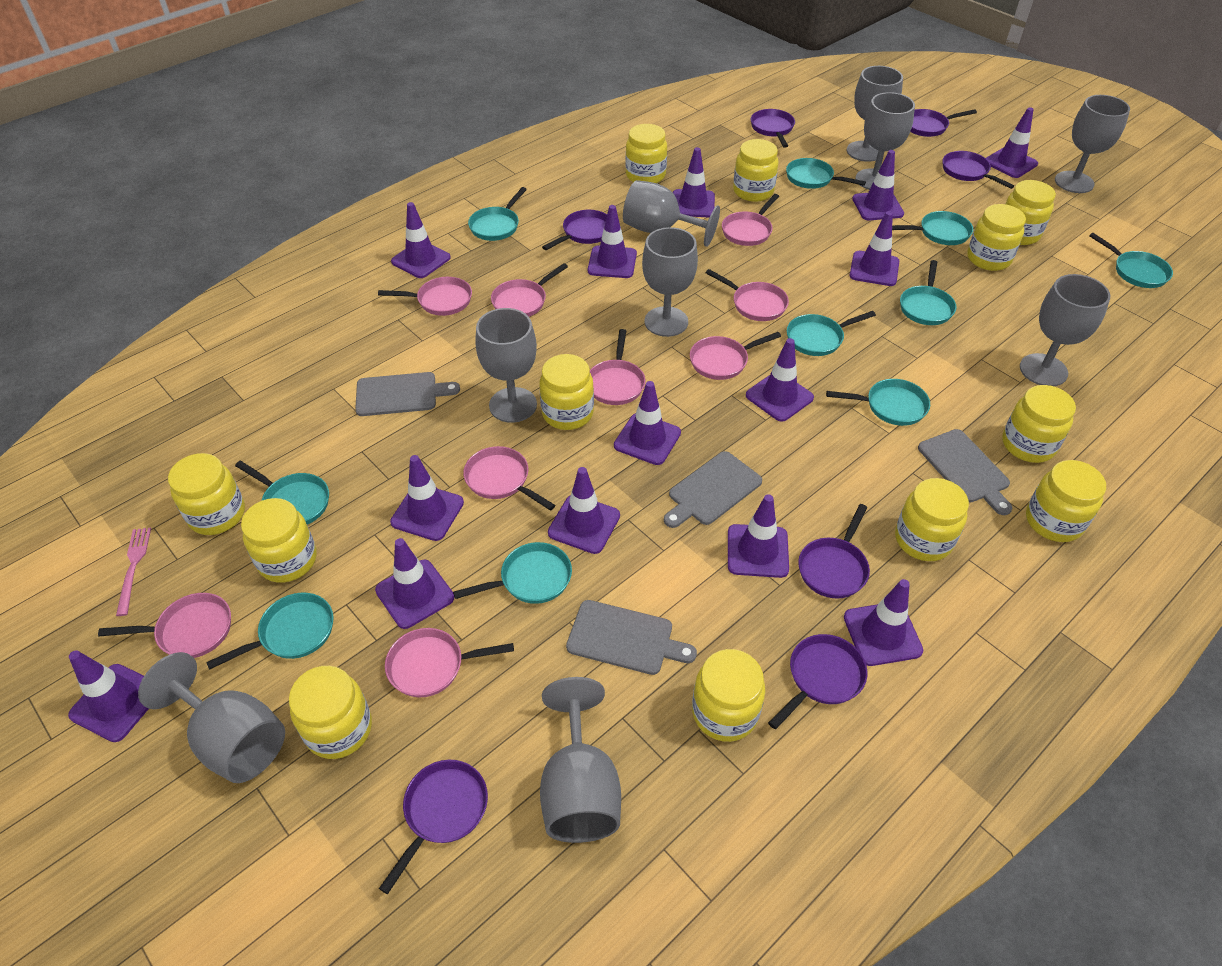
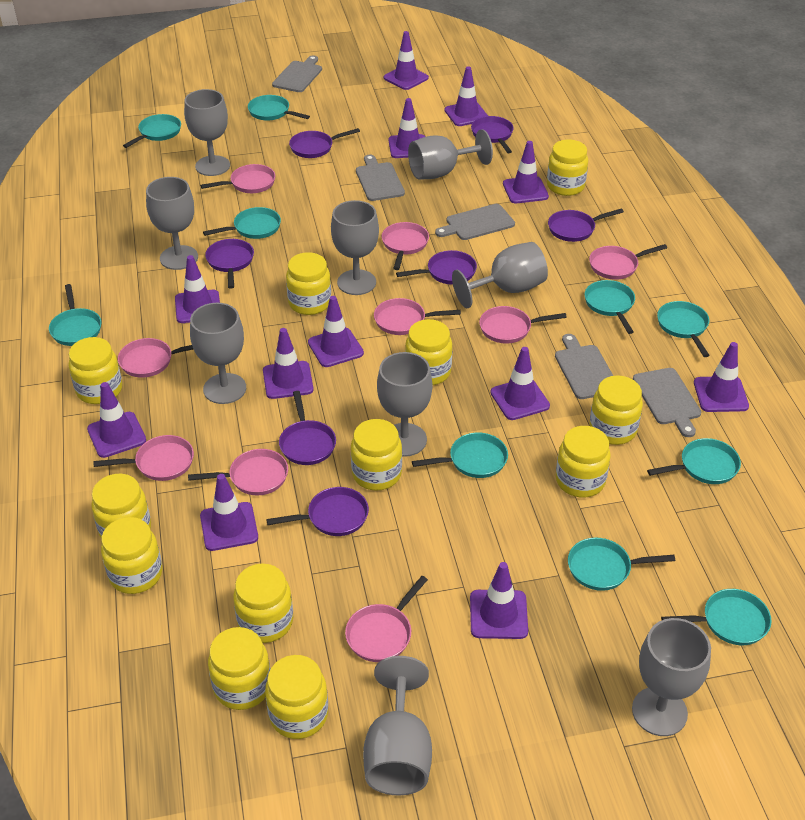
grey cutting board: [355,372,460,416] [566,600,697,675] [664,451,762,528] [918,429,1013,515] = 4 -> [272,55,322,92] [356,155,405,201] [435,204,515,240] [555,334,613,399] [633,368,701,437] = 5
pink fork: [116,528,151,616] = 1 -> none = 0
purple traffic cone: [68,650,148,742] [375,538,454,629] [390,455,464,541] [391,202,451,278] [548,467,620,554] [588,205,637,278] [614,381,681,465] [673,147,715,217] [728,494,789,578] [746,338,814,422] [844,579,923,666] [849,211,899,286] [852,150,904,220] [986,107,1038,178] = 14 -> [87,382,146,458] [175,255,220,323] [200,474,258,551] [263,328,314,399] [308,296,364,367] [384,31,429,90] [388,98,425,158] [444,66,488,126] [470,562,528,639] [490,347,550,420] [503,141,549,203] [694,342,749,412] = 12

